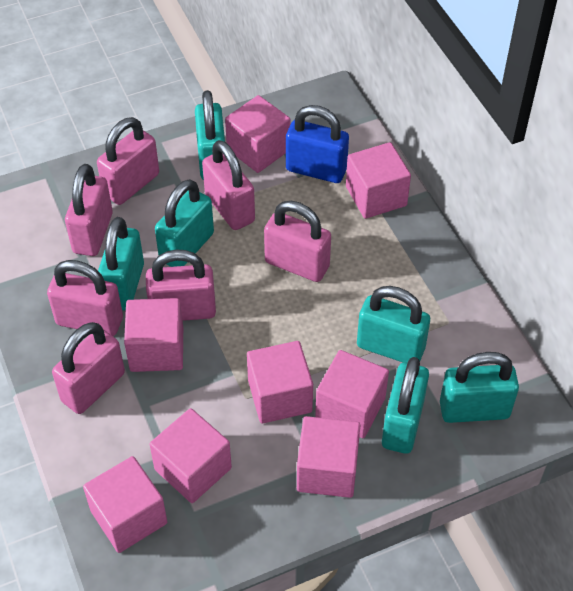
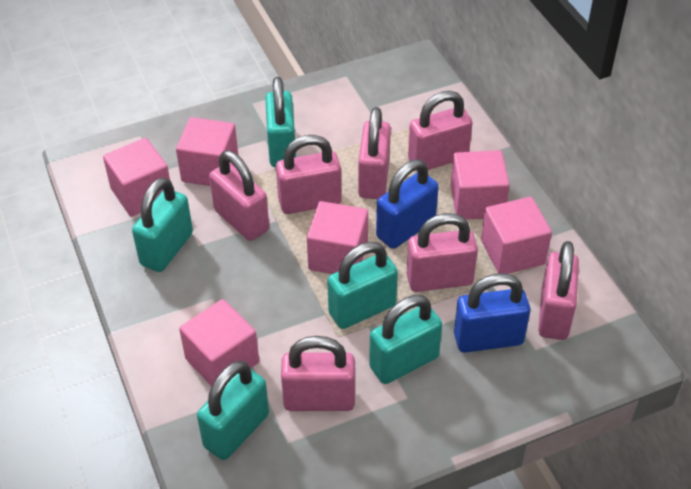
blue padlock: [286,105,349,183] = 1 -> [376,160,439,249] [454,274,530,353] = 2
pink cube: [83,456,167,553] [124,298,183,372] [150,408,232,503] [225,95,290,173] [247,341,313,423] [297,416,360,498] [315,350,389,438] [346,142,411,219] = 8 -> [103,138,170,217] [176,117,238,186] [179,299,259,386] [307,201,368,274] [451,150,510,220] [481,197,552,274] = 6
turquoise padlock: [98,217,144,311] [155,179,214,267] [195,90,225,180] [357,286,430,363] [382,357,429,454] [440,352,519,423] = 6 -> [132,177,193,272] [197,361,269,460] [265,77,296,167] [327,242,398,329] [369,295,442,384] = 5

